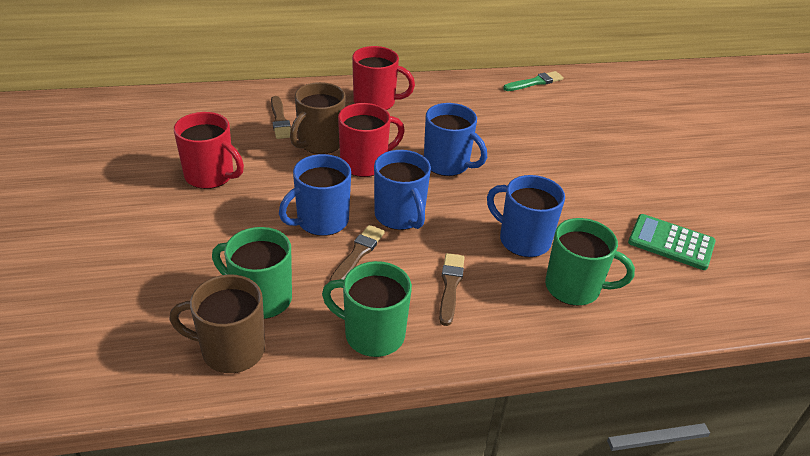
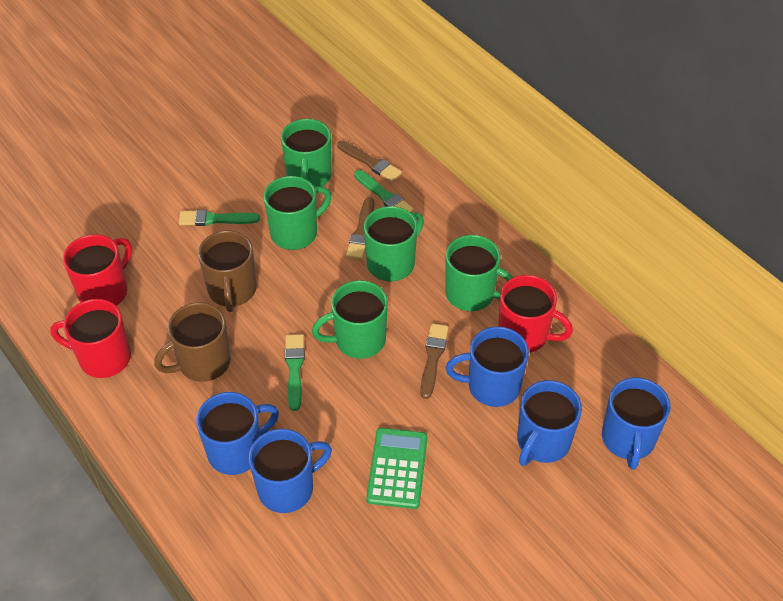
blue mug: [279,154,351,236] [374,150,431,230] [424,103,487,176] [487,175,565,257] = 4 -> [196,392,279,475] [249,429,332,513] [446,327,529,407] [517,380,582,466] [602,377,671,470] = 5
green brush: [503,71,564,91] = 1 -> [179,210,260,226] [285,334,305,411] [354,170,414,213] = 3
green mug: [212,227,292,319] [322,261,412,357] [545,218,635,306] = 3 -> [264,176,331,250] [281,119,332,187] [312,280,388,359] [364,206,424,282] [445,235,513,311] = 5

